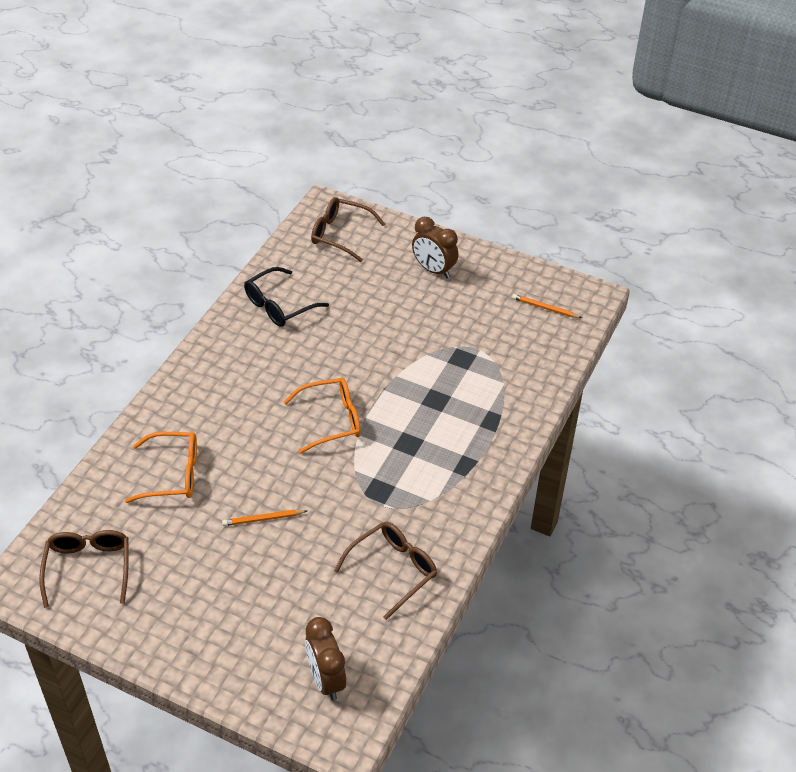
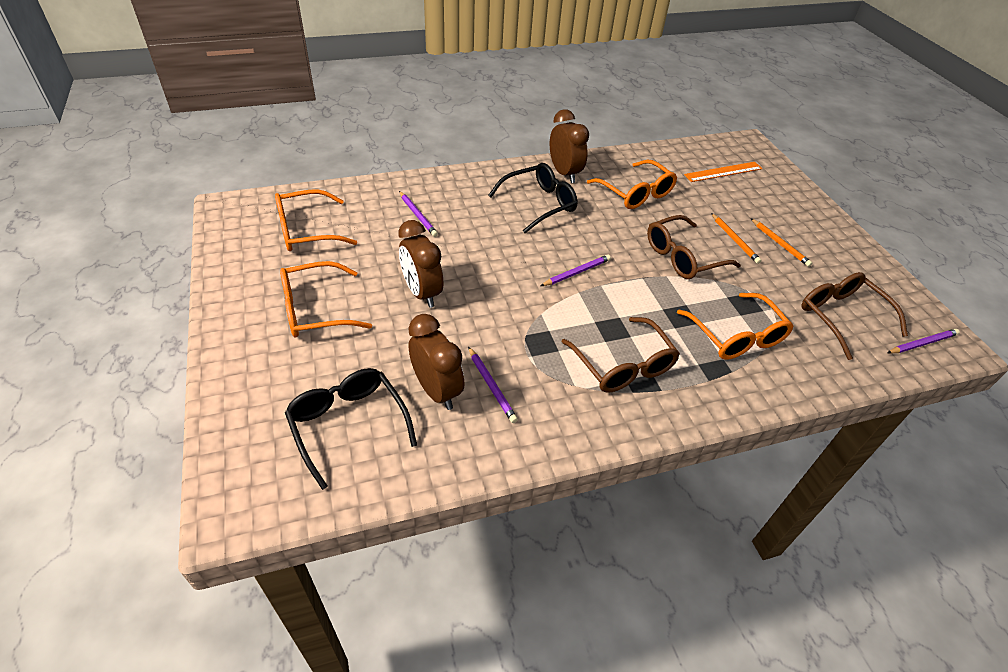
black glasses: [244,267,329,327] = 1 -> [285,368,417,490] [488,163,578,233] = 2
brown clock: [305,617,346,701] [412,217,458,278] = 2 -> [398,220,443,308] [408,314,465,410] [550,109,589,183] = 3
orange glasses: [125,432,197,503] [284,378,361,454] = 2 -> [275,189,357,251] [280,261,372,337] [587,160,677,209] [677,293,794,360] = 4
orange ruler: none = 0 -> [684,162,762,182] = 1
purple pencil: none = 0 -> [399,191,438,237] [468,347,518,423] [541,255,611,286] [887,329,960,354] = 4

